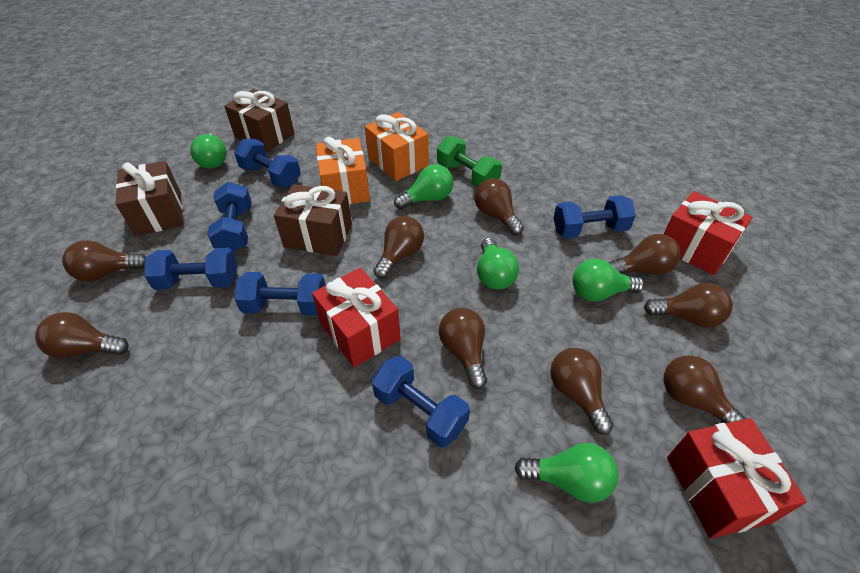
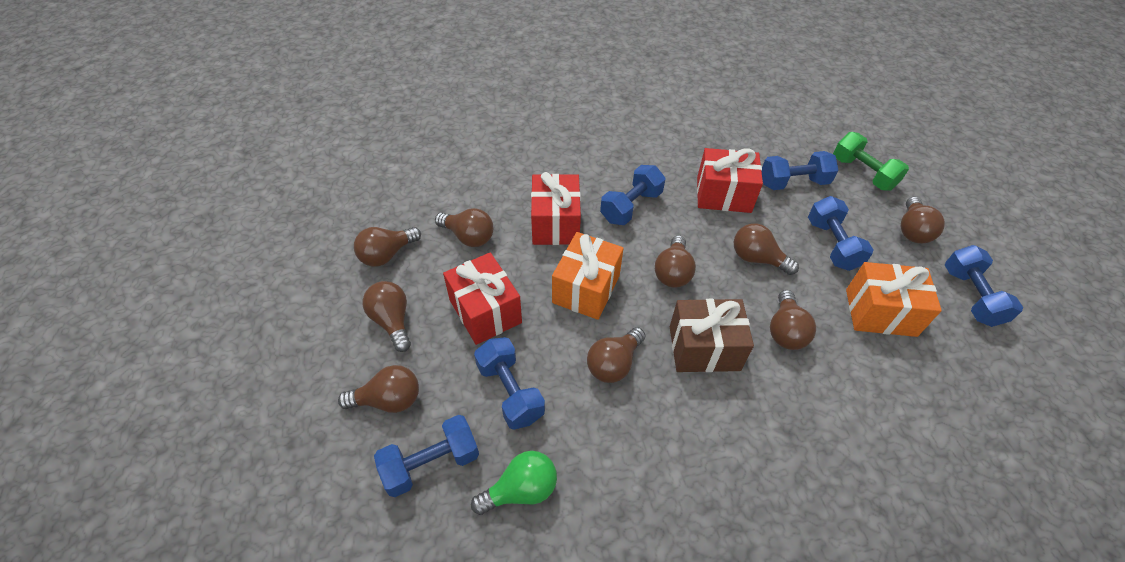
brown gift: [116,161,183,236] [224,89,294,152] [274,184,352,256] = 3 -> [670,299,754,372] = 1
green light bulb: [190,134,227,169] [394,164,453,209] [477,238,519,289] [515,443,619,503] [572,259,644,302] = 5 -> [471,451,557,515] = 1

